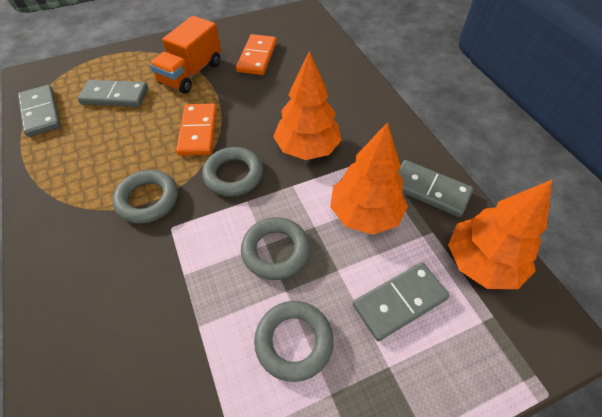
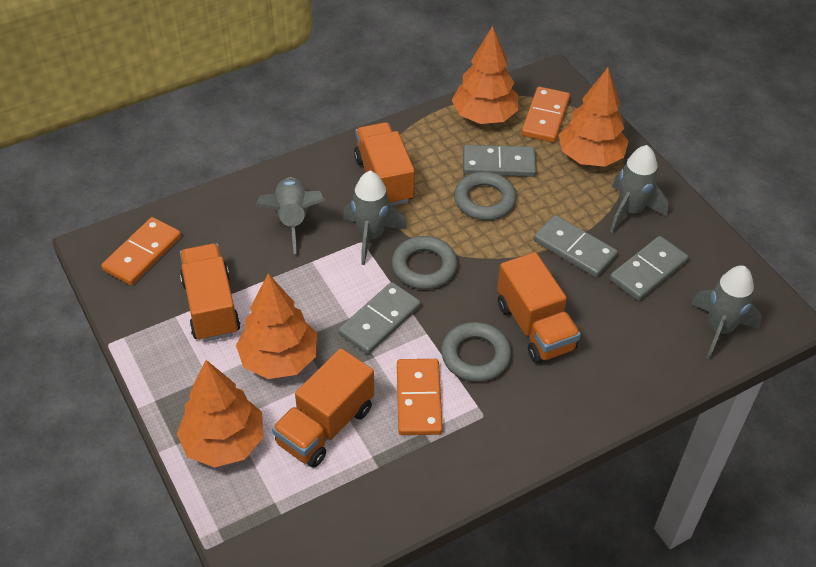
grey ring: [113,170,178,224] [202,147,263,197] [241,217,310,280] [254,301,334,382] = 4 -> [392,236,458,289] [441,322,511,382] [454,172,516,220] = 3
grey rocket: none = 0 -> [256,178,325,254] [343,171,407,265] [610,145,669,233] [691,265,762,359] = 4
orange domino: [176,104,217,156] [236,34,277,75] = 2 -> [101,217,181,285] [397,359,443,435] [521,87,570,142] = 3
orange tree: [273,51,342,160] [330,122,408,235] [448,180,552,289] = 3 -> [176,360,263,468] [236,274,317,379] [452,26,519,124] [559,68,629,167] = 4
orange truck: [149,16,221,94] = 1 -> [180,243,240,342] [272,348,374,468] [354,122,415,206] [497,252,581,363] = 4

